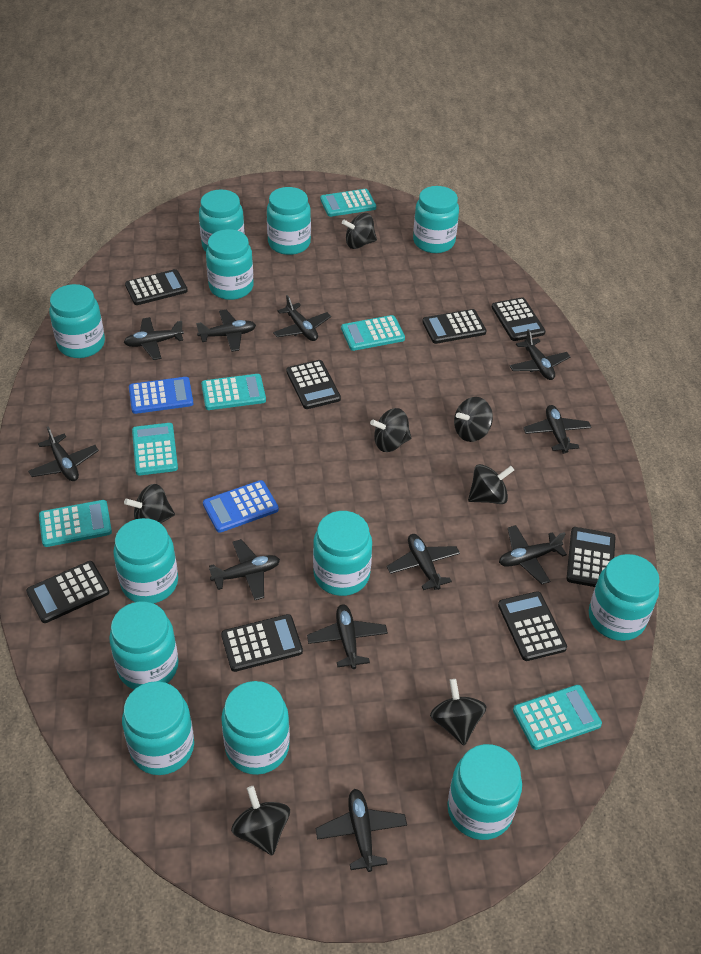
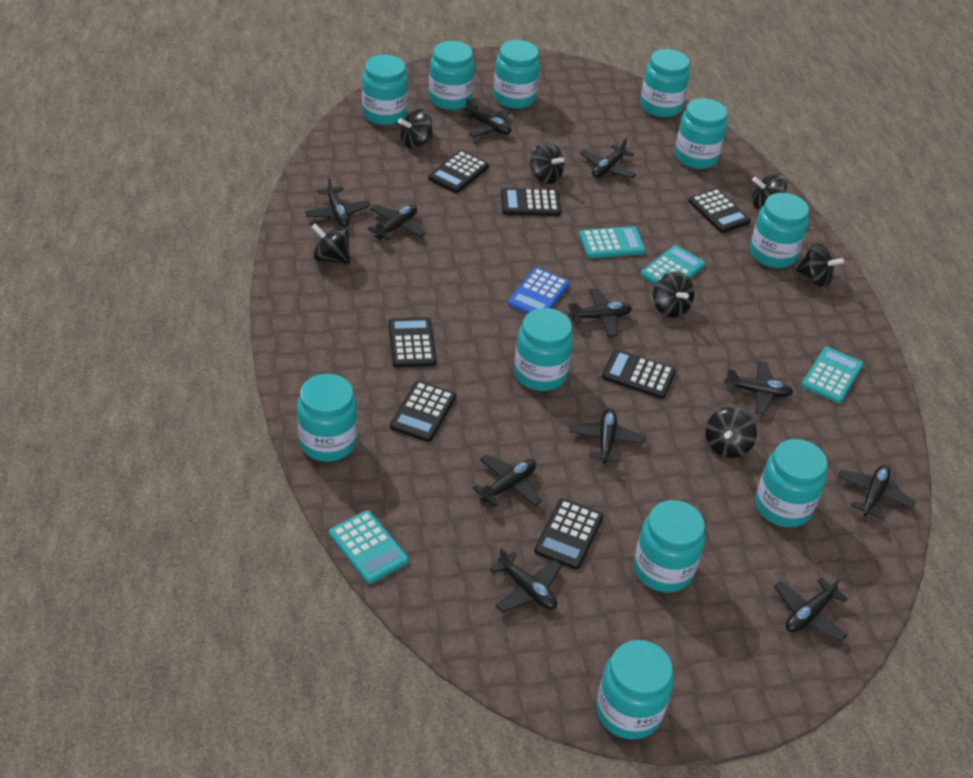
black calculator: [26,561,109,623] [125,269,188,305] [221,614,303,672] [286,360,341,409] [422,309,487,344] [492,297,545,341] [498,591,567,661] [566,527,615,587] = 8 -> [389,317,436,368] [390,381,456,442] [428,150,489,193] [501,188,561,216] [534,498,604,569] [602,349,676,399] [688,188,751,233] = 7
blue calculator: [129,377,193,414] [203,480,279,533] = 2 -> [508,268,570,314] = 1
turquoise calculator: [39,500,112,547] [132,423,178,476] [201,374,266,410] [320,189,376,217] [341,315,405,351] [513,685,602,750] = 6 -> [329,510,409,584] [579,226,646,258] [640,245,705,284] [801,347,863,403] = 4
turquoise jar: [49,284,105,358] [109,602,179,689] [113,518,178,604] [122,681,194,775] [199,189,245,252] [206,229,253,300] [221,681,290,775] [267,187,311,255] [313,511,372,596] [413,186,459,253] [447,744,522,840] [589,554,660,641] = 12 -> [297,374,357,462] [362,55,408,125] [429,41,474,110] [493,40,540,109] [514,308,573,391] [596,640,673,740] [634,500,705,593] [640,49,690,117] [675,98,727,169] [750,193,809,268] [755,439,827,527] = 11

